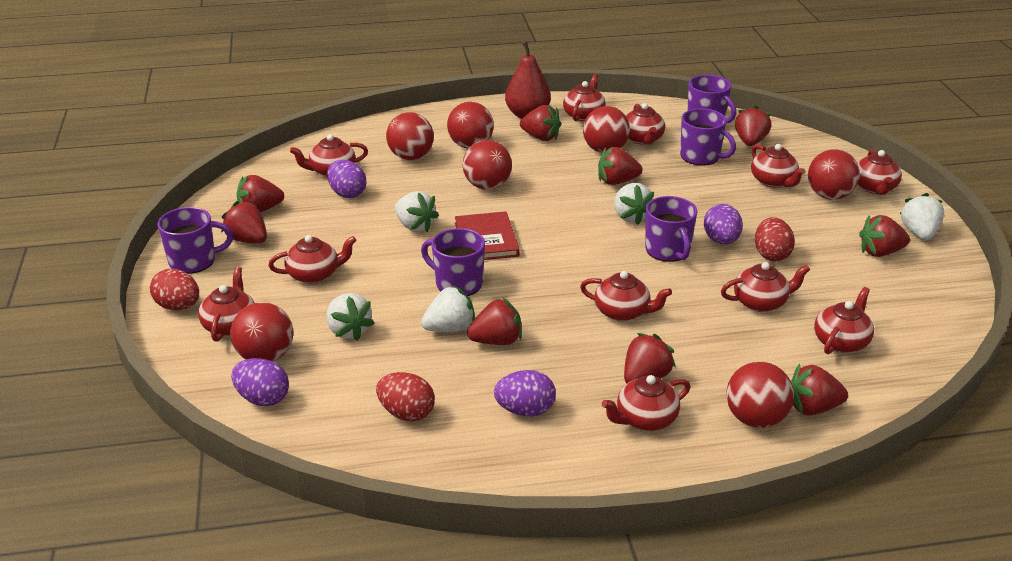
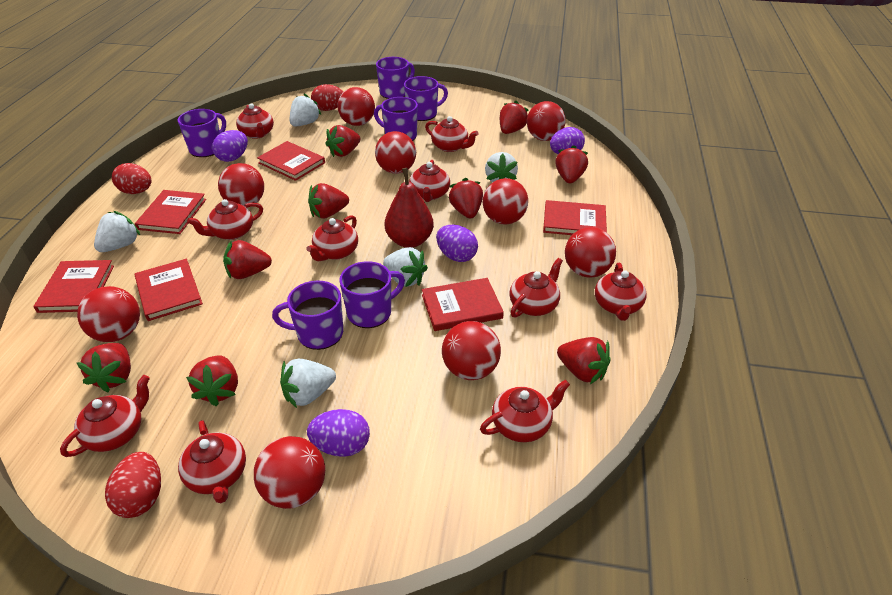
purple mug: [157,207,233,274] [421,228,485,296] [645,196,698,262] [680,108,736,165] [687,75,736,123] = 5 -> [178,109,226,157] [272,280,343,350] [339,261,405,328] [374,97,418,141] [376,57,415,99] [404,76,448,121] = 6
red ball: [230,302,293,362] [386,112,434,160] [447,102,494,148] [463,140,512,190] [583,106,630,153] [727,362,794,428] [808,149,860,200] = 7 -> [77,286,140,342] [218,163,264,208] [254,436,325,509] [338,87,375,126] [375,131,416,174] [442,321,501,380] [483,178,528,225] [527,101,566,141] [565,227,616,278] = 9
red book: [455,211,520,260] = 1 -> [33,260,114,313] [135,190,206,234] [135,259,203,321] [257,141,325,181] [422,278,504,331] [543,200,607,235] = 6
red teapot: [198,267,255,342] [268,235,357,284] [290,134,368,177] [563,74,606,121] [580,271,672,321] [602,375,691,431] [626,103,665,145] [721,262,810,312] [751,144,805,188] [814,287,874,354] [857,149,902,195] = 11 -> [60,375,150,457] [178,420,246,503] [187,199,263,240] [236,103,274,139] [306,215,358,261] [409,160,450,202] [425,116,479,152] [480,379,570,442] [509,258,563,318] [595,263,646,321] = 10

